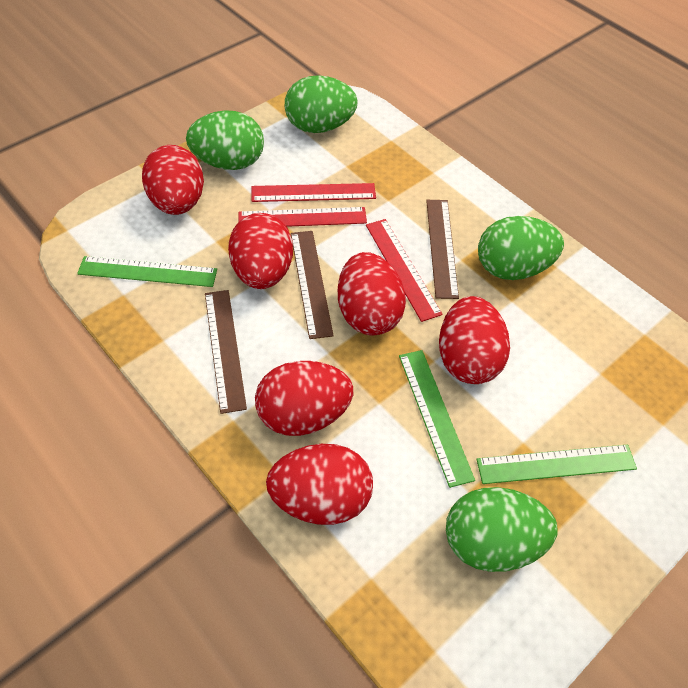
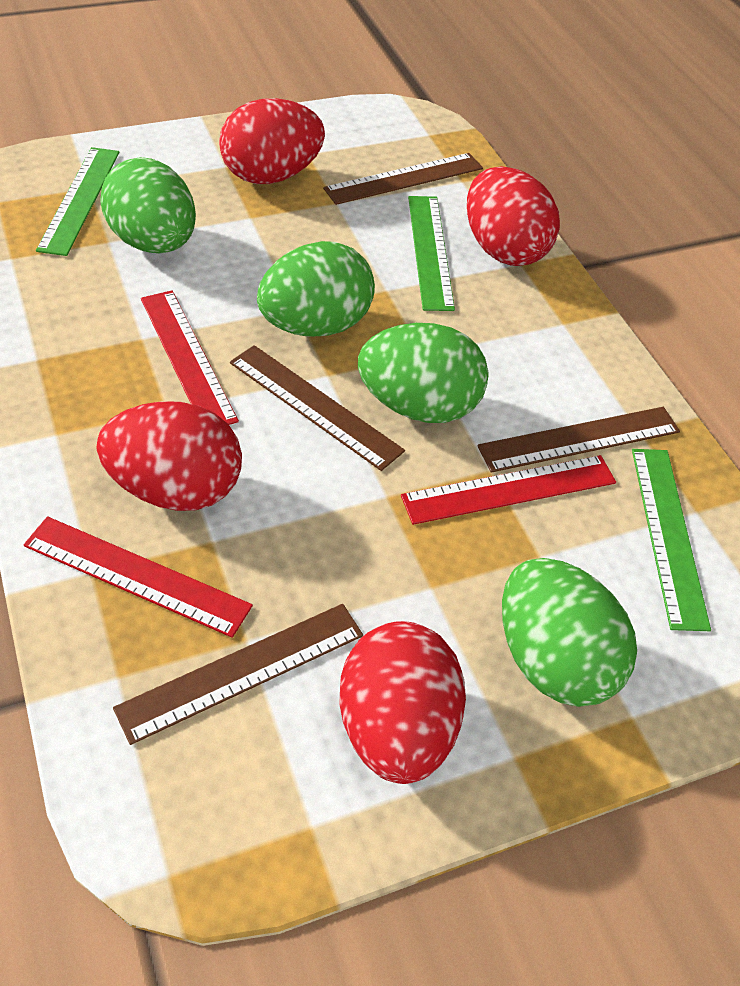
brown ruler: [205,290,247,414] [291,231,334,339] [426,200,459,299] = 3 -> [113,604,363,745] [230,345,405,471] [323,153,483,205] [477,407,680,473] = 4
red egg: [142,145,204,215] [228,213,293,289] [255,361,353,436] [266,444,373,525] [338,252,406,336] [439,296,510,384] = 6 -> [97,401,242,511] [219,98,325,184] [339,621,466,784] [467,166,560,266] = 4

